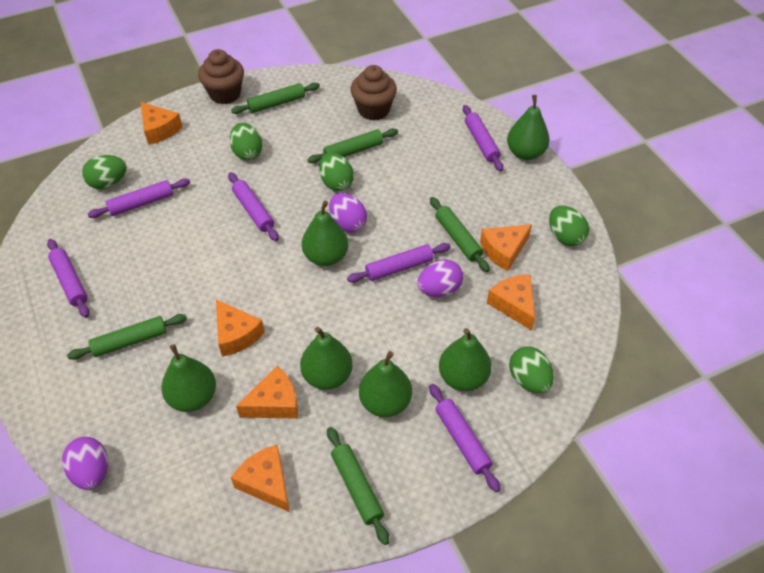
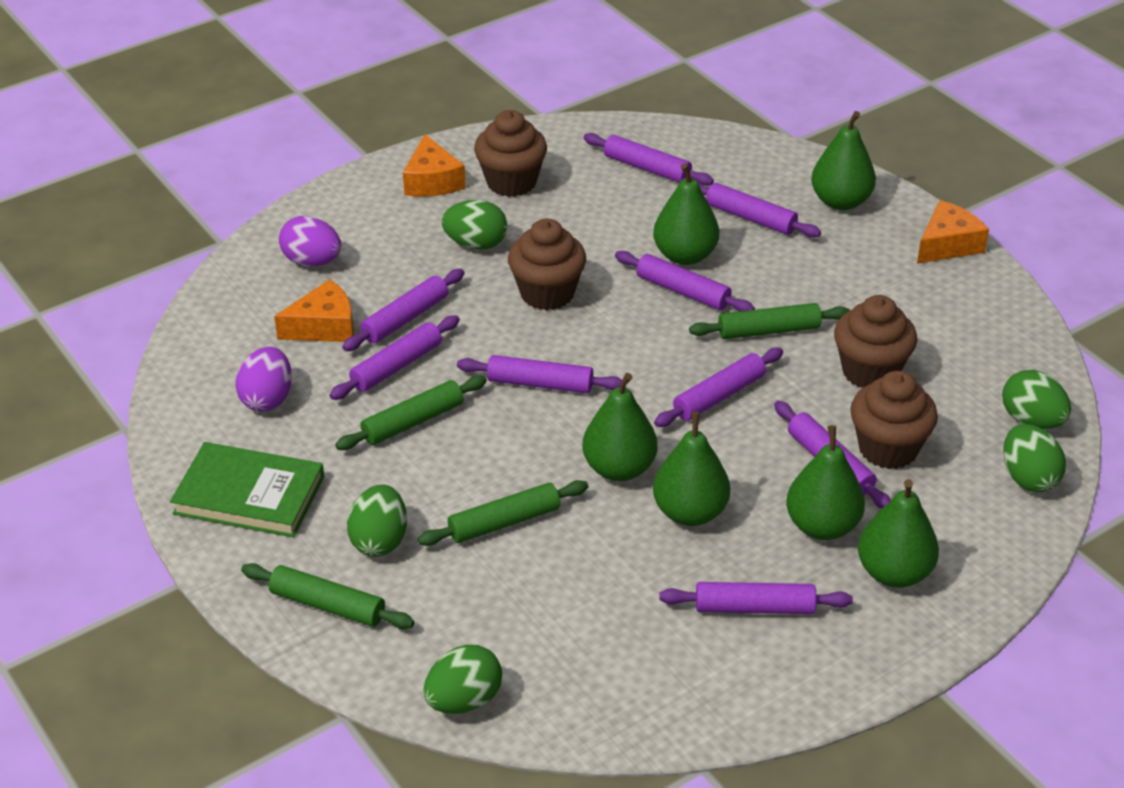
brown cupcake: [198,49,244,104] [350,65,397,121] = 2 -> [474,110,547,197] [508,218,586,310] [834,295,917,388] [850,371,938,469] = 4
green book: none = 0 -> [170,442,324,538] = 1
green rolling pin: [67,314,187,360] [231,83,320,114] [307,128,398,163] [327,427,389,545] [430,197,490,272] = 5 -> [241,563,414,629] [335,376,487,450] [418,480,588,546] [689,303,850,339] = 4
orange cheese: [141,102,183,145] [216,299,265,357] [231,445,290,512] [236,366,298,419] [480,224,532,271] [487,275,535,330] = 6 -> [274,279,354,342] [403,134,466,197] [917,200,989,264] = 3
purple egg: [62,437,108,490] [329,193,367,233] [418,259,463,297] = 3 -> [236,347,292,411] [279,216,341,266] = 2
purple rolling pin: [47,239,89,318] [88,178,190,218] [228,172,279,241] [347,243,450,283] [429,384,500,492] [463,105,503,171] = 6 -> [330,315,460,400] [342,269,464,351] [457,355,622,393] [584,133,714,186] [615,251,755,312] [654,348,783,427] [659,582,853,614] [698,182,821,238] [774,401,891,509] = 9

